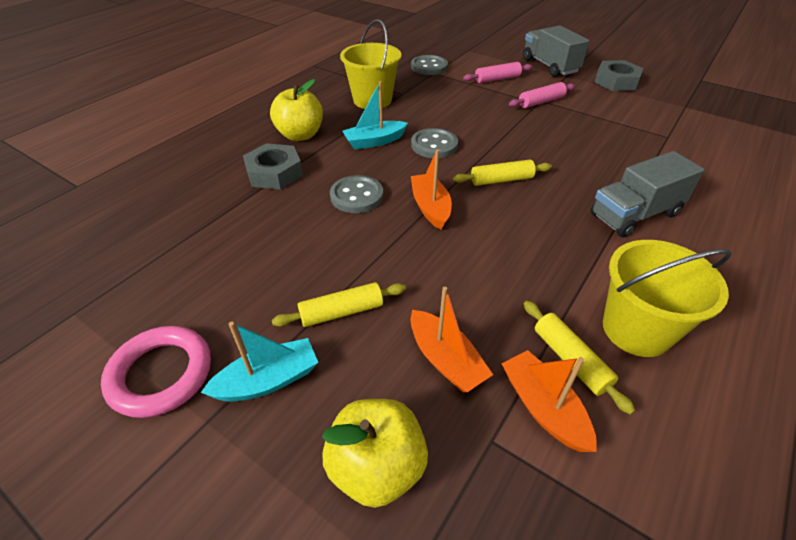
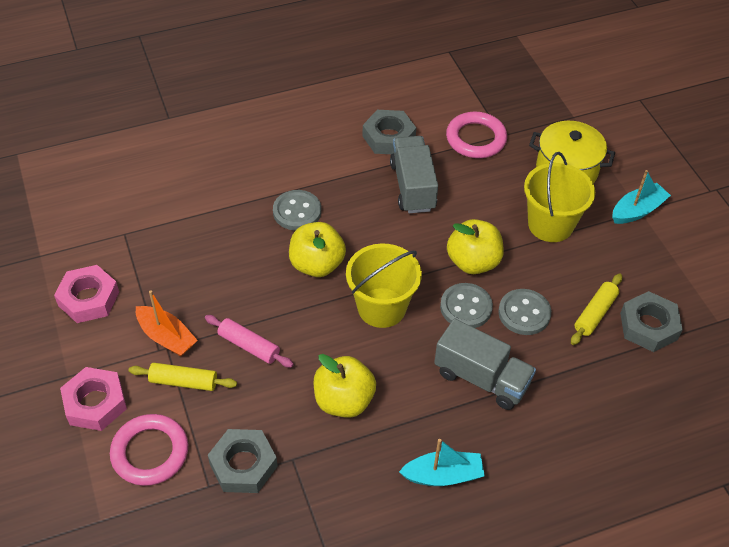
grey nut: [243,143,303,190] [594,60,643,91] = 2 -> [208,429,278,493] [362,110,416,154] [620,291,683,352] = 3
orange boat: [410,287,493,392] [411,149,452,230] [502,350,597,452] = 3 -> [136,290,198,356] = 1
pink nut: none = 0 -> [54,265,119,323] [60,367,127,431] = 2
pink ring: [101,326,211,418] = 1 -> [110,414,188,486] [446,112,507,158] = 2
pink rolling pin: [463,62,533,83] [509,82,575,108] = 2 -> [205,315,294,368] = 1
yellow apple: [270,79,323,141] [322,399,428,508] = 2 -> [289,222,346,277] [313,354,376,418] [447,219,504,274] = 3
yellow pot: none = 0 -> [529,121,615,183] = 1
yellow rolling pin: [272,282,406,327] [453,160,552,186] [524,301,635,415] = 3 -> [129,363,237,391] [571,273,622,345] = 2

